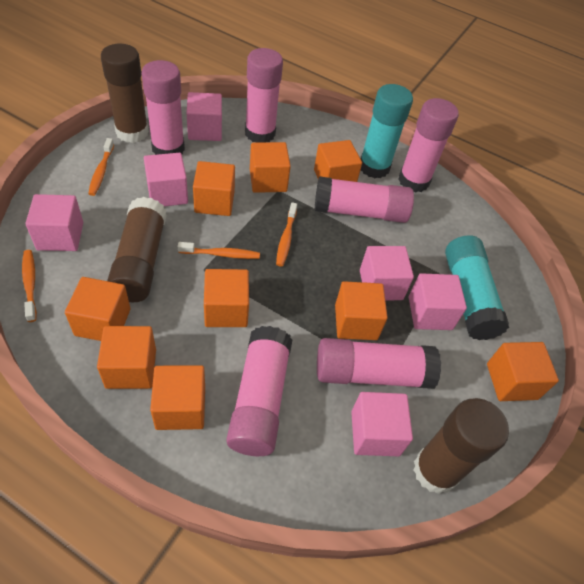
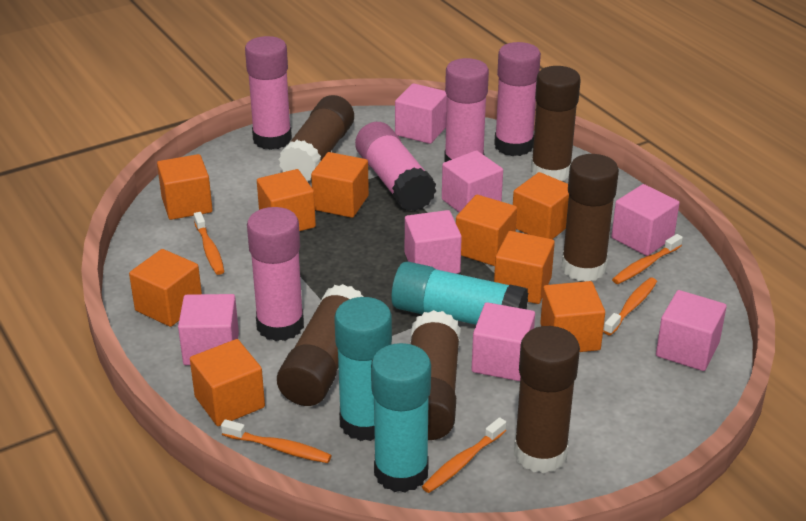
brown glue stick: [101,44,149,143] [107,197,167,302] [413,398,509,494] = 3 -> [277,284,364,406] [279,95,354,181] [410,310,461,440] [514,326,580,473] [531,66,581,181] [561,154,619,281] = 6
orange toothbrush: [22,250,37,322] [88,138,114,196] [178,242,260,259] [276,202,297,267] = 4 -> [194,212,224,275] [221,419,332,463] [422,417,506,493] [603,278,657,335] [612,234,683,284] = 5
pink cube: [25,194,83,251] [144,153,188,206] [186,92,222,141] [351,392,413,456] [360,246,414,301] [409,273,467,330] = 6 -> [178,294,239,365] [395,83,447,144] [405,210,462,274] [442,150,503,213] [472,302,535,381] [612,184,679,256] [656,290,727,371] = 7
pink glue stick: [141,60,185,155] [226,326,292,456] [245,48,283,142] [315,176,414,223] [317,338,441,389] [398,98,459,192] = 6 -> [245,36,292,150] [247,207,304,341] [355,122,436,211] [444,58,489,162] [494,42,541,156] = 5
turquoise glue stick: [361,84,413,178] [445,235,509,340] = 2 -> [334,297,392,441] [371,343,431,493] [391,261,528,325] = 3

